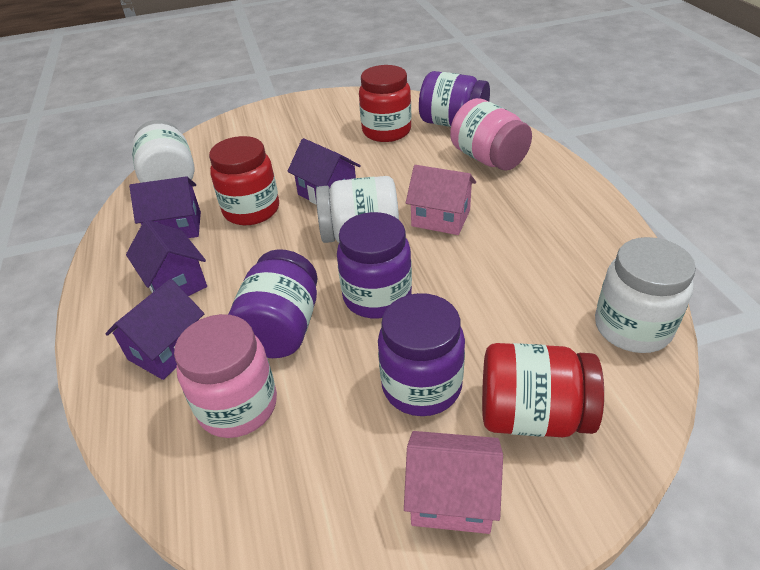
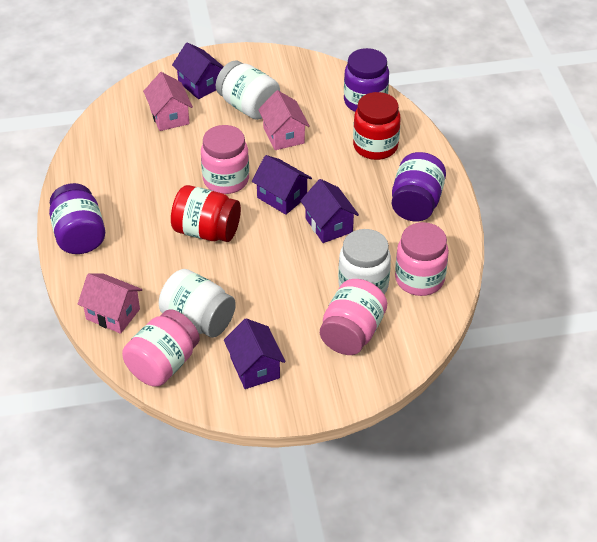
pink house: [404,431,503,534] [406,165,476,235] = 2 -> [78,273,142,334] [143,72,193,131] [258,90,310,150] = 3
pink jar: [174,314,277,438] [450,98,532,171] = 2 -> [122,309,200,387] [201,125,249,194] [320,279,387,355] [395,222,449,296] = 4
purple jar: [228,249,318,358] [337,212,412,318] [378,293,465,416] [419,71,490,127] = 4 -> [49,183,105,254] [344,48,389,112] [392,152,446,221] = 3
red jar: [209,136,279,225] [359,65,411,142] [482,343,604,437] = 3 -> [171,185,241,242] [353,92,401,160] = 2

